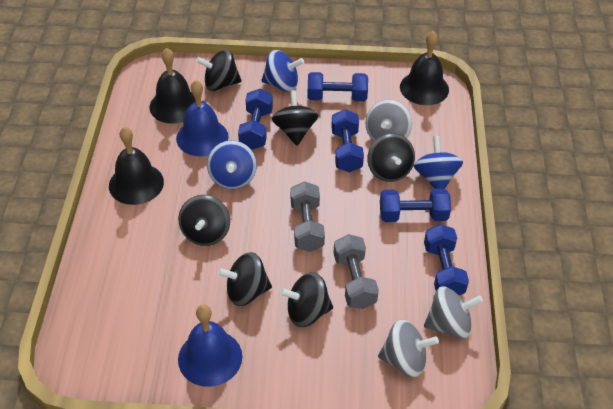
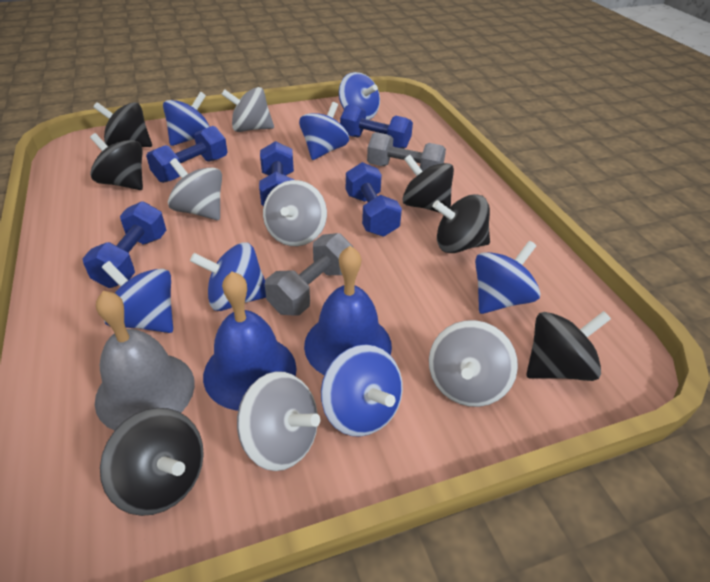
black bell: [109,127,164,205] [149,48,195,124] [400,31,449,105] = 3 -> none = 0
blue spinning top: [207,140,257,189] [261,50,304,92] [414,136,463,189] = 3 -> [102,261,173,333] [163,92,210,146] [190,243,266,311] [299,102,349,160] [321,345,403,437] [339,72,380,120] [475,241,540,314] = 7
grey bell: none = 0 -> [95,291,195,431] = 1
grey spinning top: [365,99,412,141] [378,320,439,377] [424,286,483,339] = 3 -> [168,158,222,220] [221,87,274,132] [237,371,320,471] [263,180,327,246] [429,320,518,407] = 5

